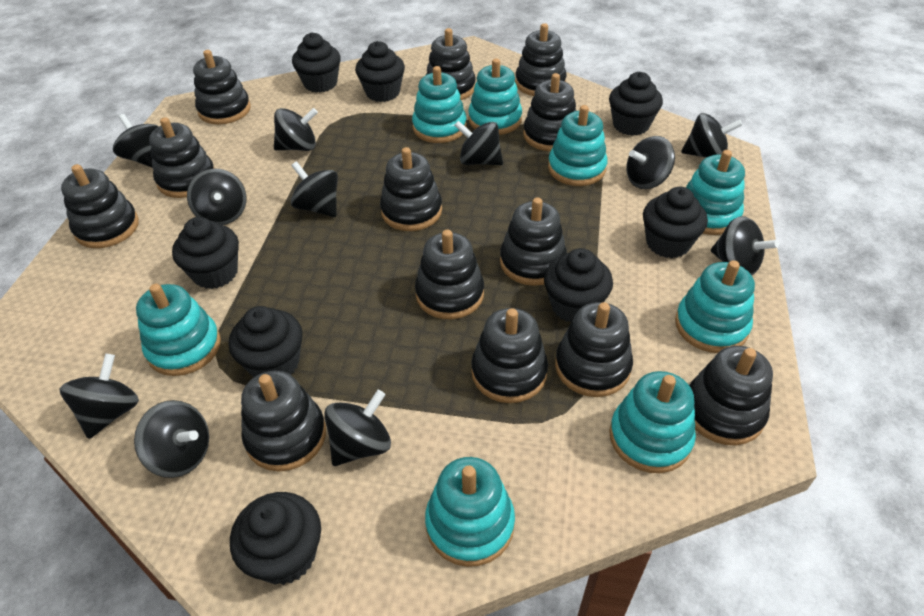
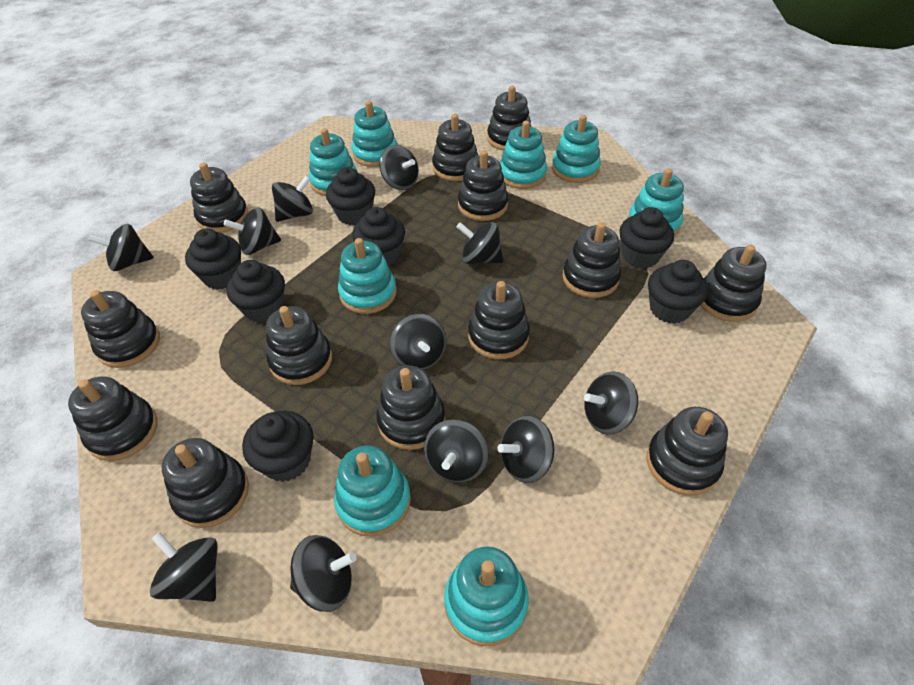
black cupcake: [172,217,239,289] [229,306,303,377] [230,492,321,585] [292,32,341,92] [355,41,405,102] [544,248,613,322] [609,72,663,136] [643,187,708,258] = 8 -> [185,228,241,290] [227,260,285,323] [242,411,314,482] [326,167,375,225] [352,207,405,266] [619,207,674,268] [648,260,708,324] = 7

